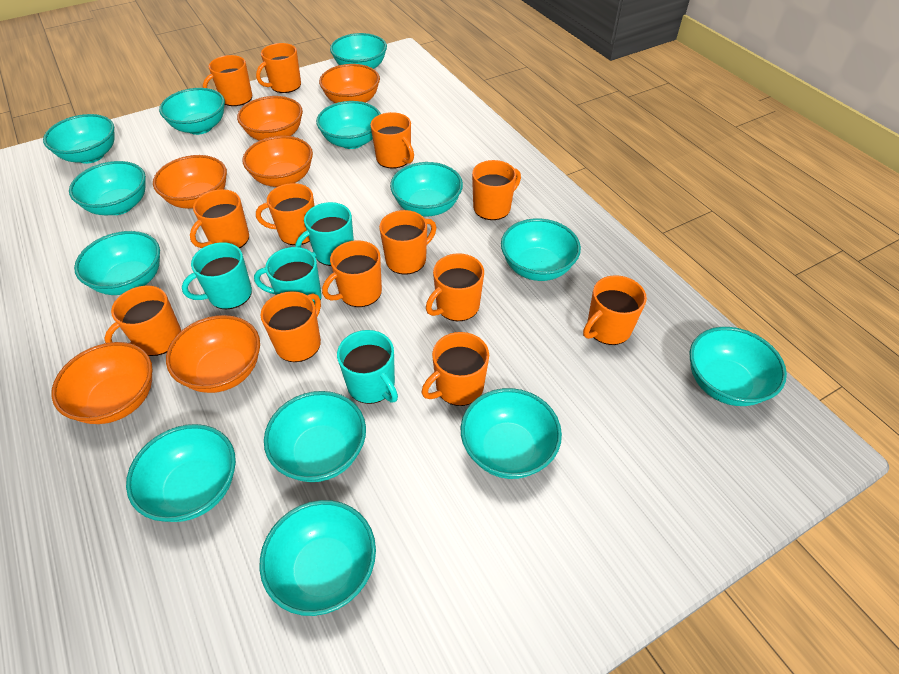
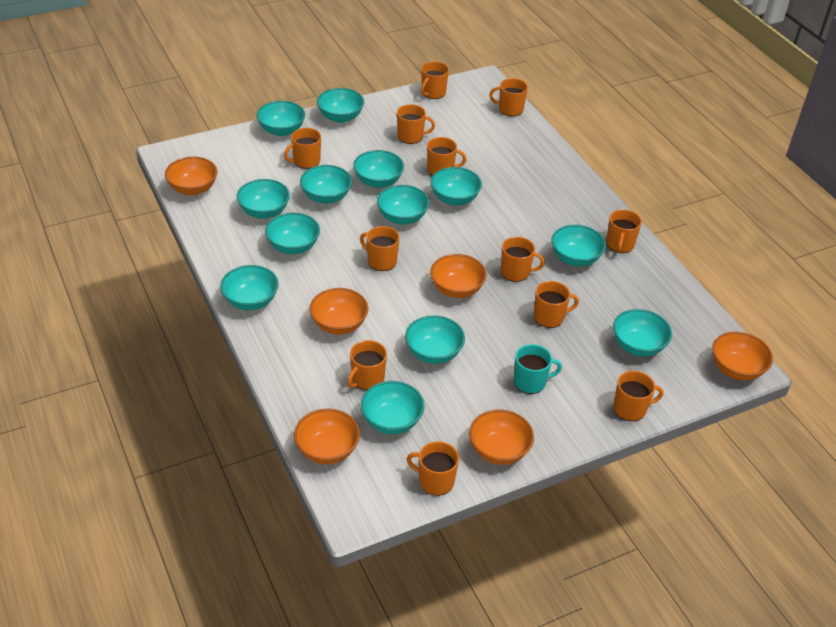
orange mug: [104,286,181,356] [190,189,249,249] [203,55,252,106] [256,43,301,93] [256,183,315,245] [261,291,321,362] [322,240,382,307] [370,112,414,169] [379,210,436,275] [422,332,489,406] [426,253,484,321] [472,160,521,220] [583,275,647,345] = 13 -> [284,128,321,169] [347,340,387,390] [360,226,400,271] [397,104,435,144] [407,441,459,496] [421,61,449,99] [427,137,467,176] [489,78,528,117] [501,237,545,282] [534,281,579,328] [606,209,642,253] [614,371,664,421] = 12
turquoise mug: [182,242,252,310] [254,247,322,304] [295,202,354,266] [337,330,398,404] = 4 -> [514,344,562,394] = 1

